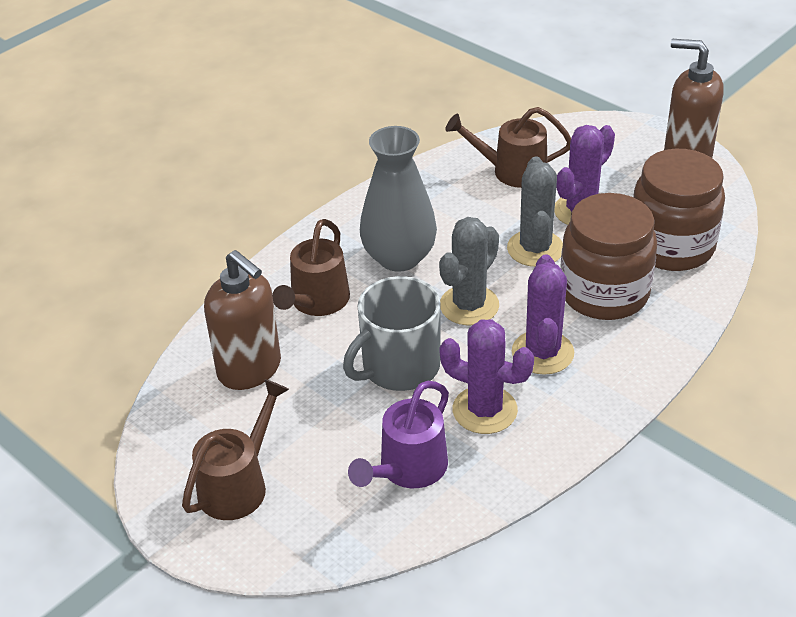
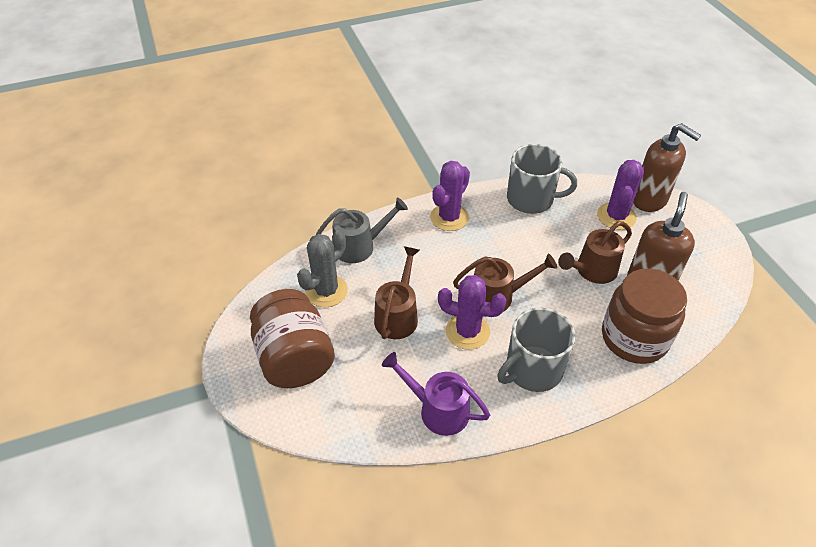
grey cactus: [439,217,499,326] [507,156,563,267] = 2 -> [297,230,348,307] = 1
grey mug: [343,276,441,391] = 1 -> [497,308,575,392] [507,144,577,214] = 2
grey vase: [360,126,437,272] = 1 -> none = 0
grey watering can: none = 0 -> [316,198,408,263] = 1

